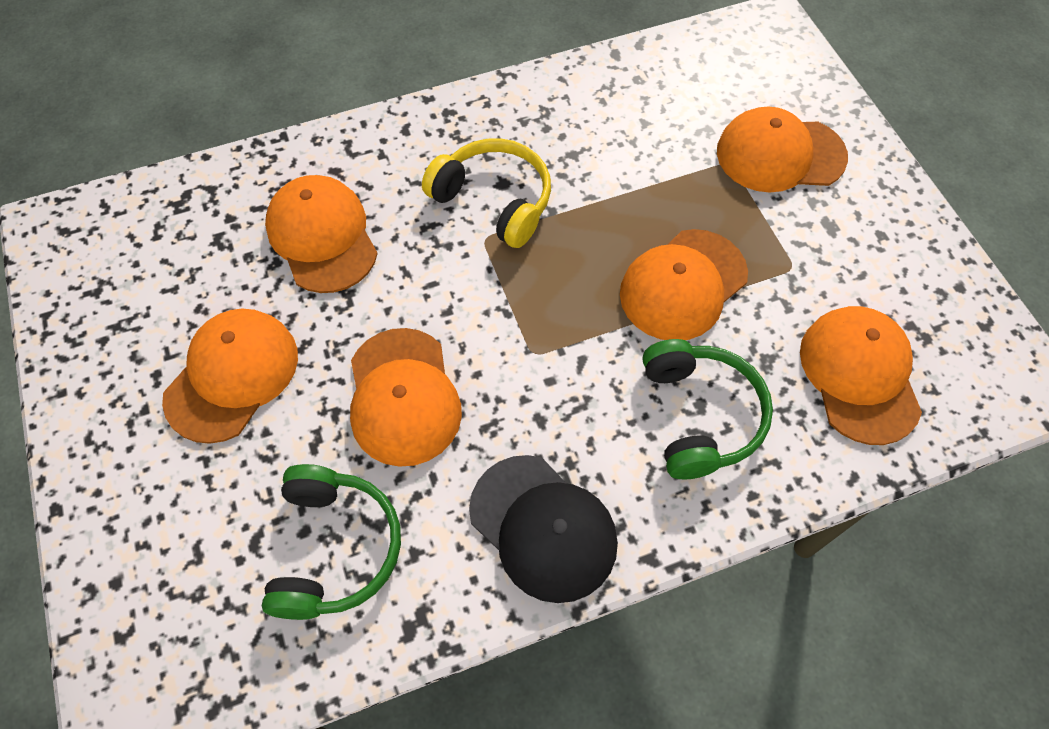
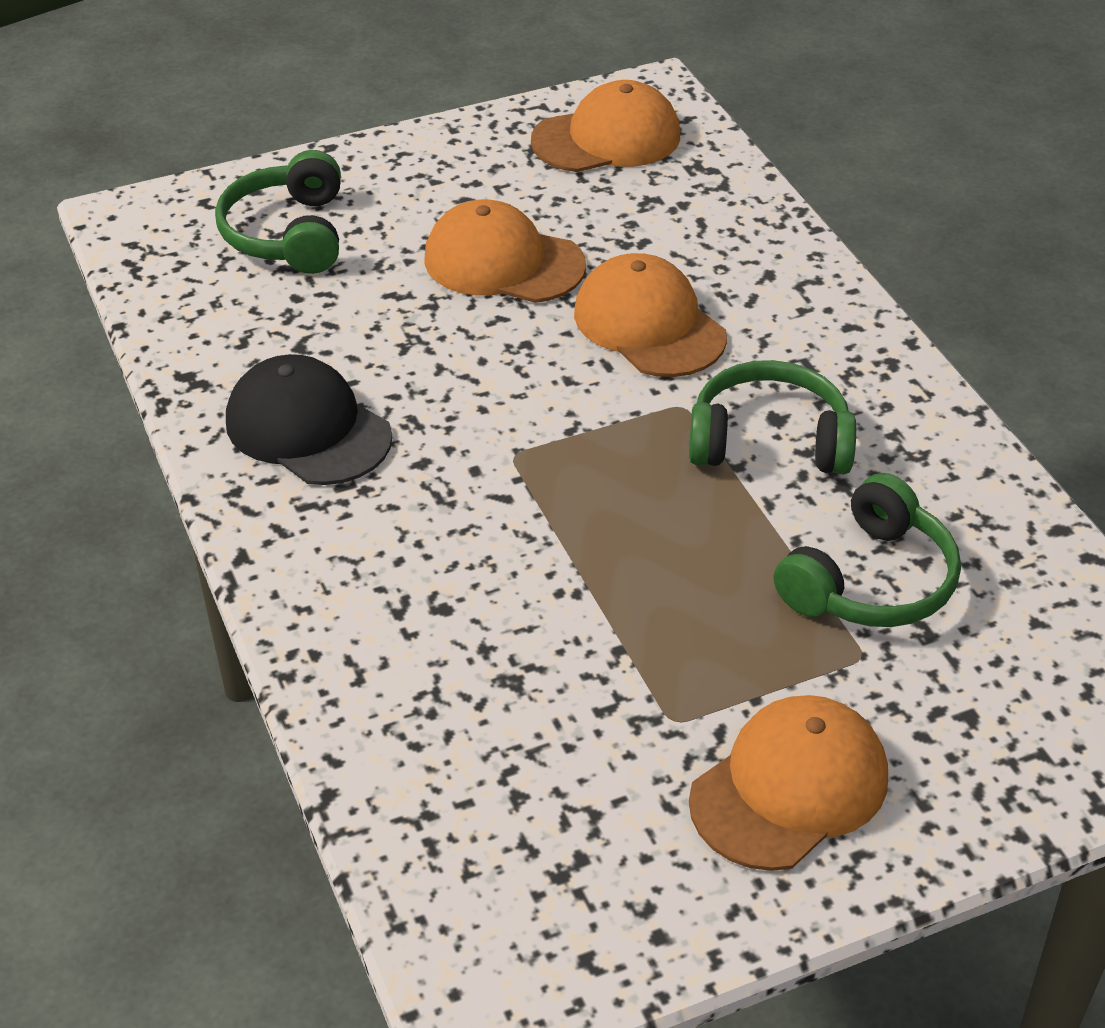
green headphones: [262,464,401,620] [643,339,773,479] = 2 -> [215,150,341,274] [689,360,856,474] [774,473,961,627] = 3
orange cap: [162,309,298,444] [265,175,378,293] [350,328,462,467] [620,229,748,340] [717,106,848,192] [800,306,922,445] = 6 -> [424,199,586,303] [531,80,680,172] [574,253,727,377] [689,695,888,871] = 4
yellow headphones: [422,138,551,248] = 1 -> none = 0

